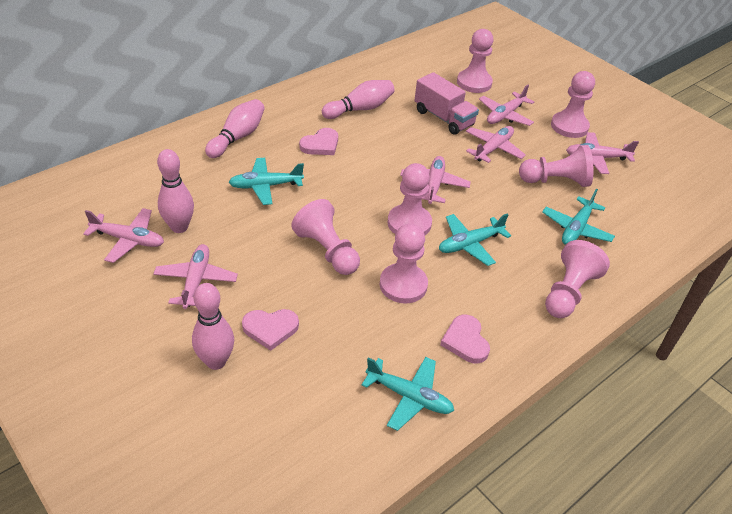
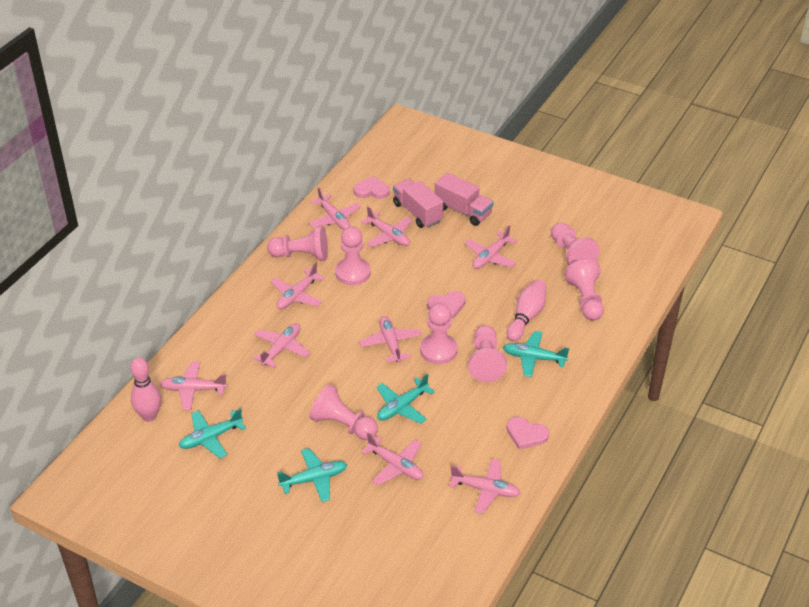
pink bowling pin: [157,149,194,233] [192,283,234,370] [205,99,265,158] [322,80,395,119] = 4 -> [130,357,161,422] [507,279,546,341] = 2
pink plane: [83,208,164,263] [153,244,238,309] [400,156,471,204] [466,126,526,163] [479,85,534,126] [566,132,639,174] = 6 -> [160,361,227,410] [253,323,310,368] [271,263,325,309] [308,187,361,230] [359,316,422,363] [361,206,412,247] [361,433,423,486] [449,459,520,514] [465,225,517,269] = 9
pink truck: [414,72,479,135] = 1 -> [393,179,444,228] [435,172,494,226] = 2

